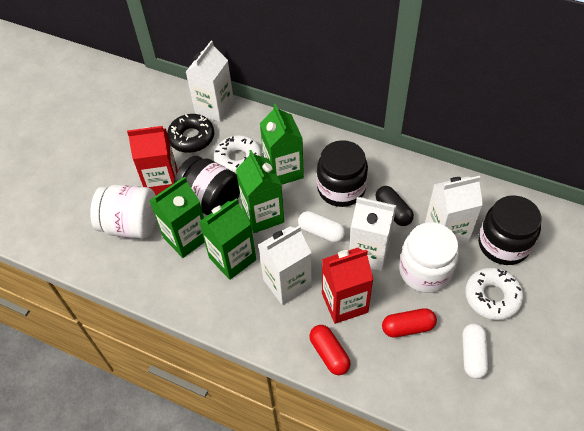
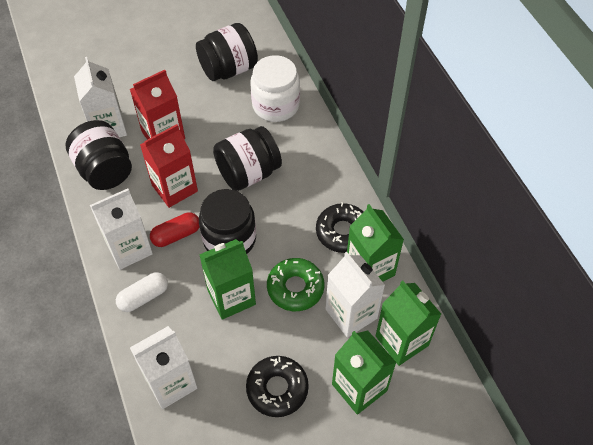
black capsule: [375,186,414,226] = 1 -> none = 0
black donut: [167,114,214,153] = 1 -> [246,356,309,417] [316,202,363,253] = 2
black jar: [174,156,240,216] [317,140,368,207] [478,195,542,265] = 3 -> [66,120,132,190] [196,23,258,81] [199,189,256,254] [213,126,282,191] = 4
green donut: none = 0 -> [267,258,324,311] = 1
red capsule: [309,325,351,375] [382,308,437,337] = 2 -> [150,212,200,247] = 1
white capsule: [298,211,345,243] [462,323,489,379] = 2 -> [116,272,168,312] = 1
white donut: [214,135,262,173] [465,267,524,320] = 2 -> none = 0
white jar: [90,185,156,239] [399,222,459,293] = 2 -> [250,55,300,122] = 1

